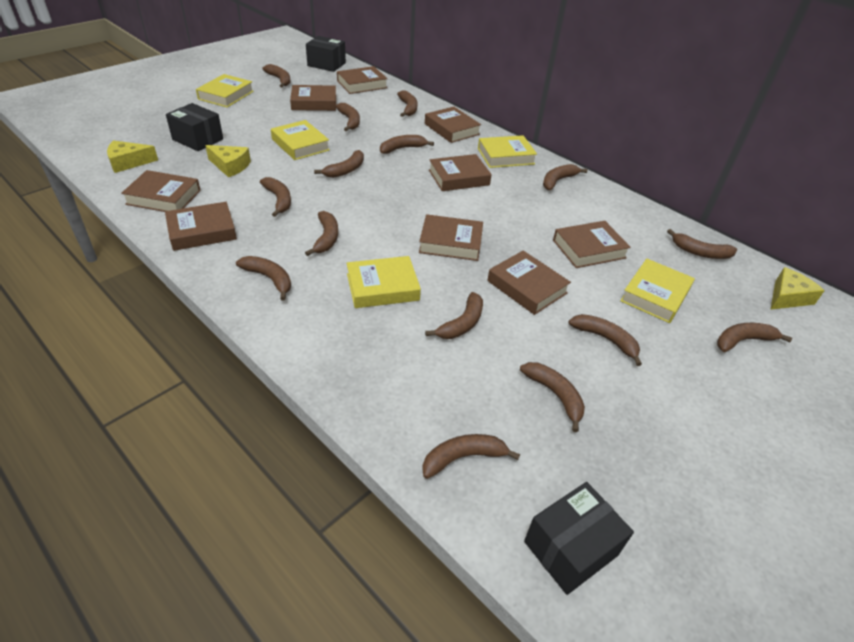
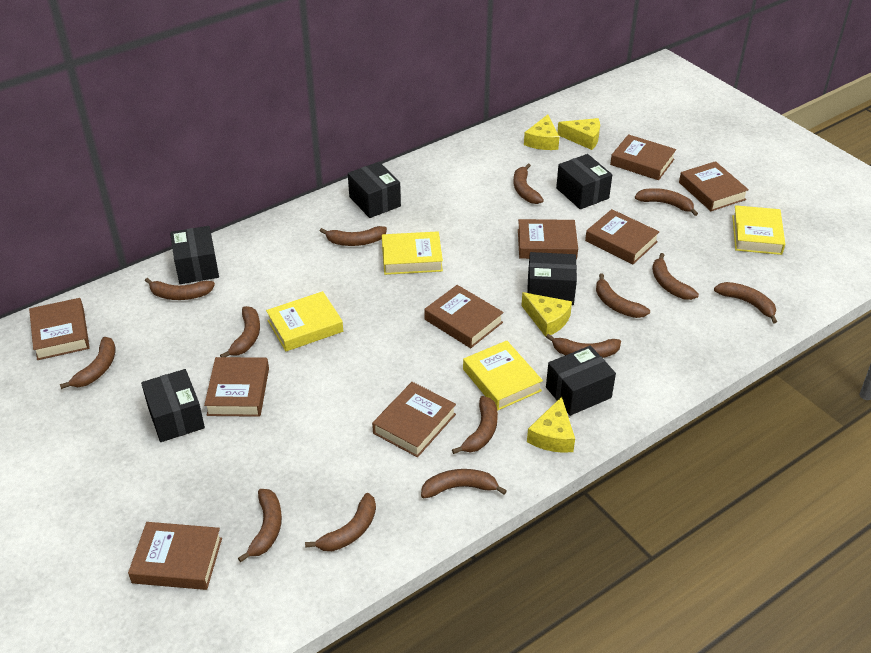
black box: [166,103,223,151] [306,36,346,72] [524,482,634,595] = 3 -> [141,369,205,442] [170,226,219,284] [348,162,401,218] [527,252,577,305] [546,346,616,416] [556,154,612,209] = 6
brown banana: [236,256,291,301] [260,177,291,217] [263,64,290,88] [305,211,338,256] [314,150,364,178] [336,103,360,131] [380,135,434,154] [397,90,418,117] [422,434,520,479] [425,292,483,339] [520,362,585,432] [543,164,587,190] [569,314,642,366] [667,229,737,259] [717,323,792,352] = 15 -> [60,337,115,389] [145,278,215,300] [220,306,260,357] [238,489,282,562] [305,493,376,551] [320,226,387,246] [421,469,507,498] [452,396,498,454] [513,163,544,204] [546,334,621,358] [596,273,650,318] [635,188,698,216] [652,253,699,300] [714,282,777,324] = 14
yellow book: [196,74,254,107] [271,120,330,160] [347,256,421,308] [478,135,537,168] [620,259,695,323] = 5 -> [266,291,343,352] [382,231,443,275] [463,340,543,411] [732,205,785,255] = 4
yellow cheese: [107,140,158,173] [205,145,251,177] [770,267,825,310] = 3 -> [521,292,572,337] [524,114,559,150] [527,397,575,453] [557,118,600,150] = 4

